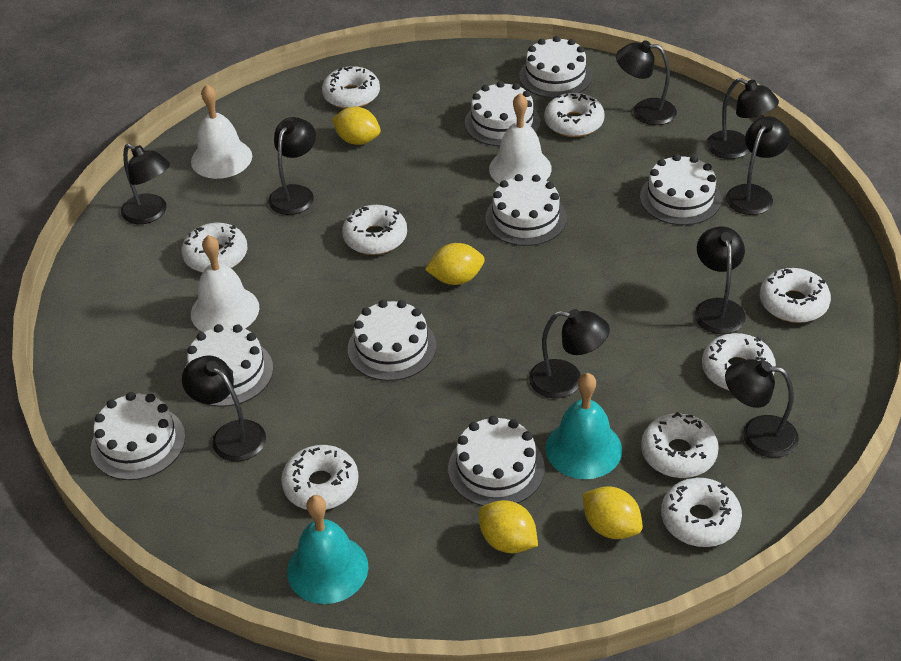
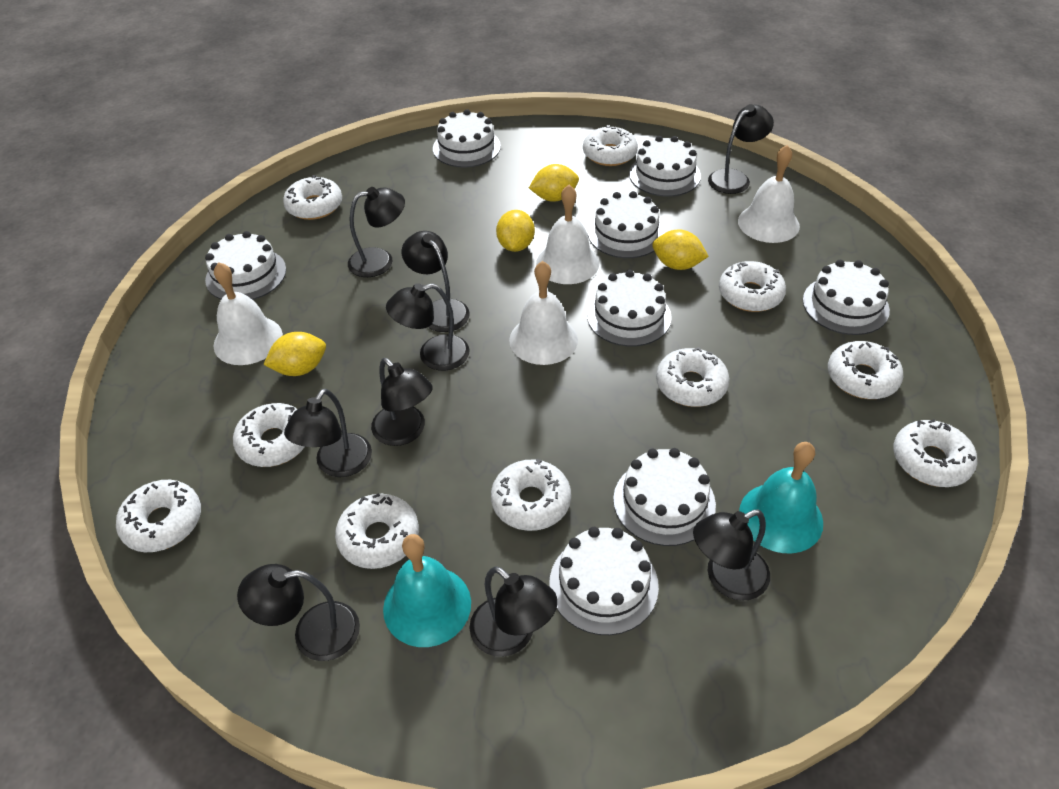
white bell: [191,84,252,179] [191,235,259,332] [489,93,552,184] = 3 -> [214,262,283,365] [509,261,578,365] [536,185,599,284] [738,145,800,243] = 4
white donut: [181,223,247,272] [281,445,359,510] [322,66,380,109] [342,205,407,255] [544,93,605,137] [641,412,719,478] [661,478,742,547] [702,333,776,391] [760,268,831,323] = 9 -> [116,480,201,552] [233,403,305,467] [283,175,342,220] [335,493,419,569] [491,459,571,531] [583,125,638,166] [656,347,729,407] [719,261,786,312] [828,341,903,399] [893,419,977,487] = 10

